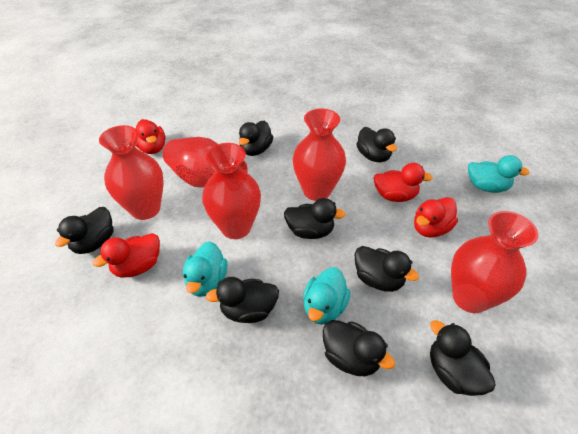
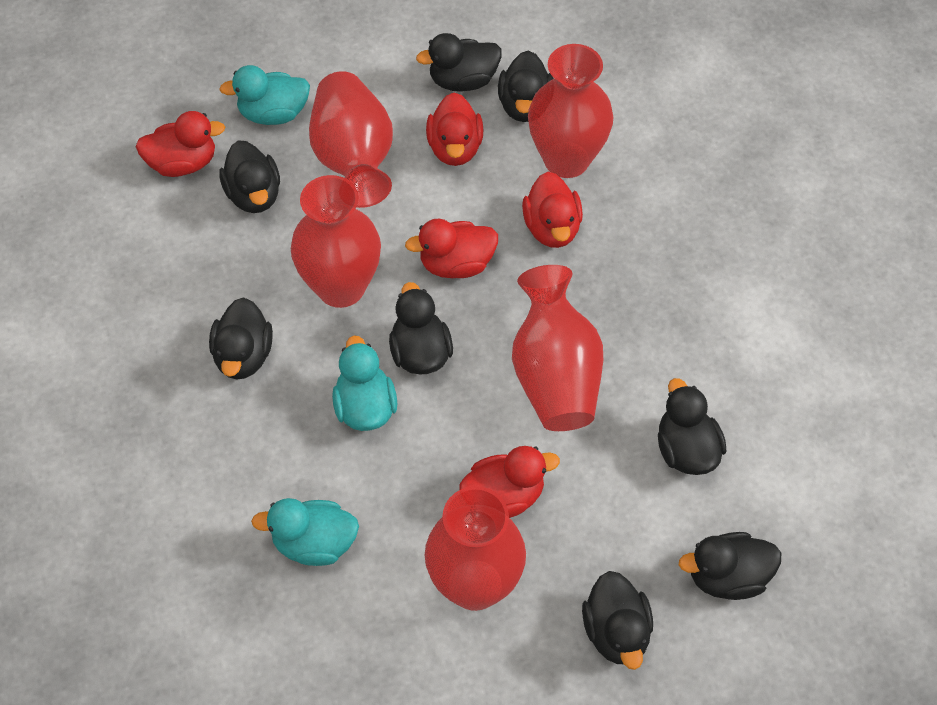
red duck: [93,233,160,278] [135,119,166,154] [374,163,433,202] [414,197,458,238] = 4 -> [136,111,225,177] [405,219,498,278] [426,92,483,166] [459,446,560,518] [522,172,583,248] = 5

